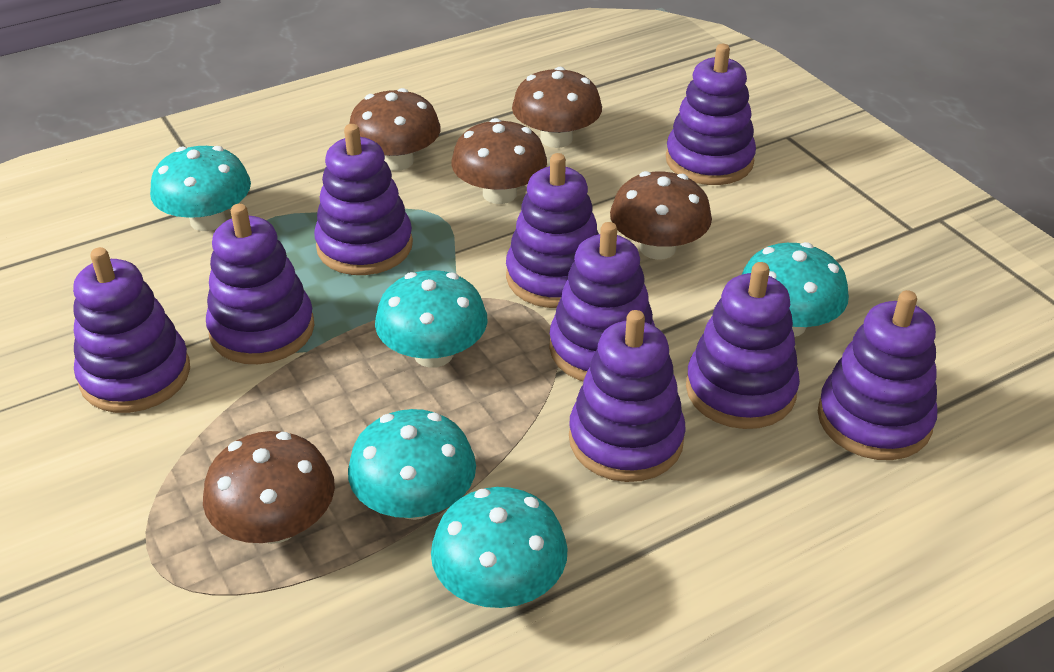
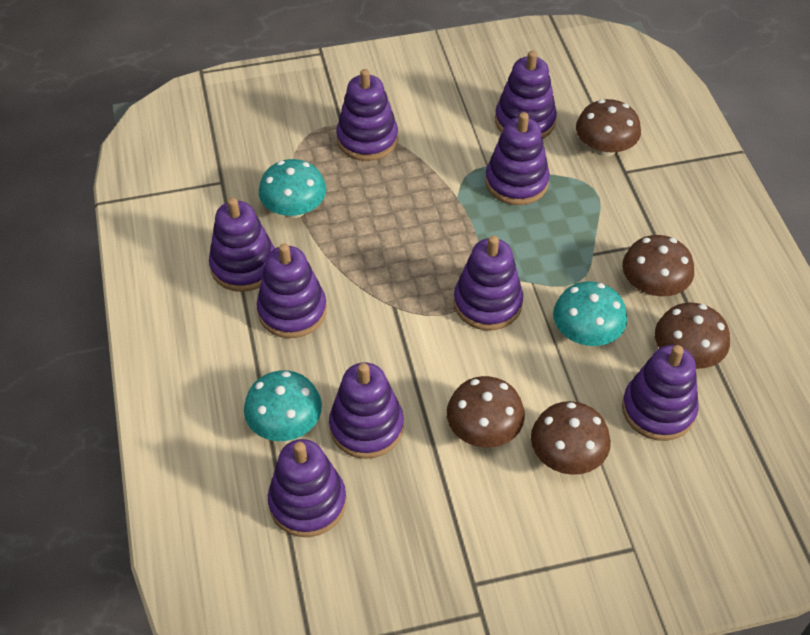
turquoise mushroom: [150,146,251,231] [348,409,476,520] [375,270,487,368] [431,487,568,608] [741,242,849,337] = 5 -> [244,370,322,441] [259,159,326,218] [553,281,627,346] = 3

